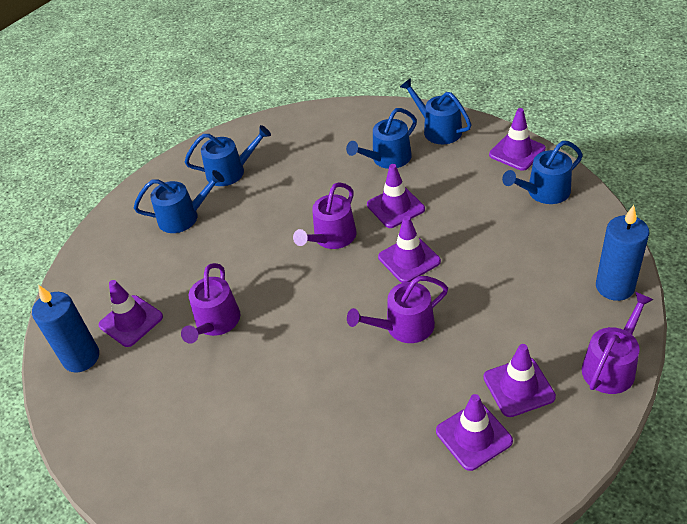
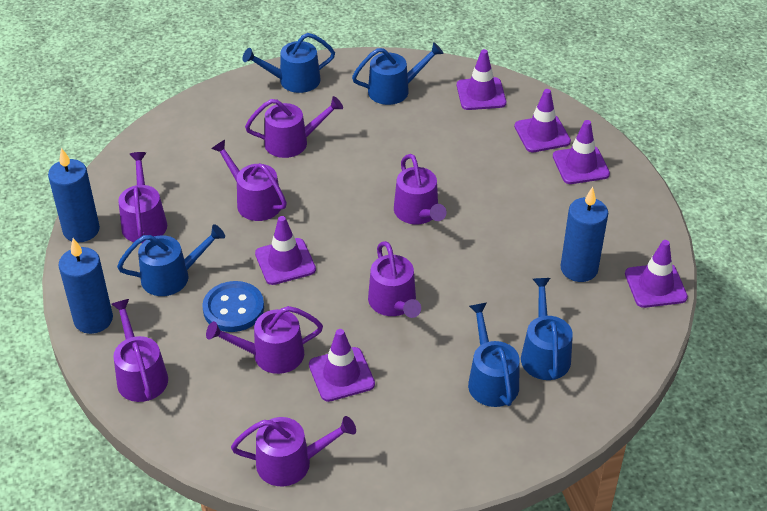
blue button: none = 0 -> [202,281,264,332] = 1
blue candle: [32,285,99,373] [596,205,649,301] = 2 -> [48,148,100,242] [58,238,113,334] [561,187,608,282] = 3
purple watering can: [181,263,240,344] [293,182,357,249] [347,276,448,343] [582,292,654,394] = 4 -> [112,299,168,402] [118,152,167,243] [206,306,323,374] [211,140,287,221] [231,416,356,486] [245,96,343,158] [368,241,421,318] [394,154,447,224] = 8

